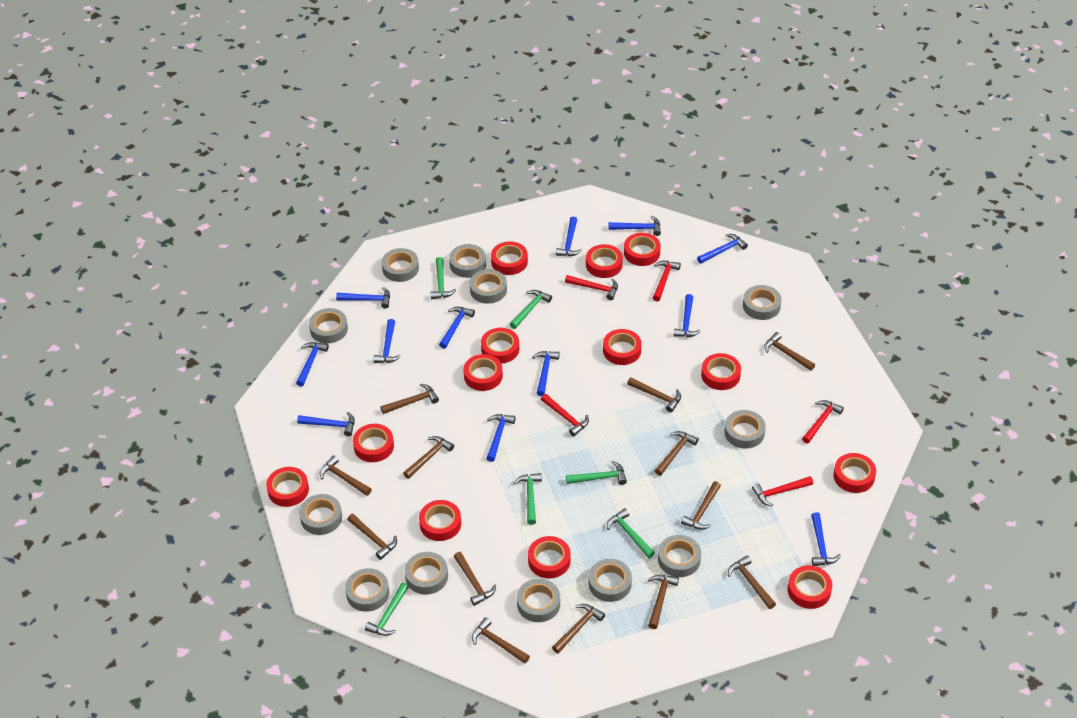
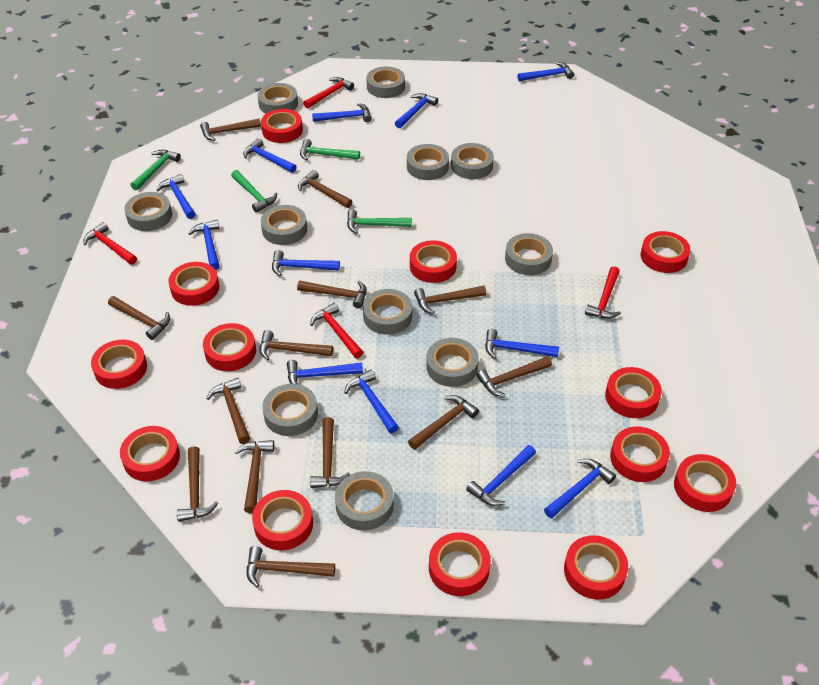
green hammer: [365,582,409,636] [431,257,456,299] [510,290,552,329] [514,473,542,525] [566,461,627,485] [607,508,655,558] = 6 -> [131,150,181,190] [231,170,277,213] [300,139,360,161] [347,209,412,234] = 4
grey tape: [299,494,342,535] [309,308,348,343] [345,568,389,612] [382,248,419,282] [405,552,448,595] [449,244,486,278] [470,269,507,304] [517,579,560,622] [589,559,632,602] [658,535,701,577] [724,410,766,449] [743,285,781,320] = 12 -> [124,192,172,231] [258,83,298,113] [261,205,307,245] [262,384,318,436] [335,471,394,530] [363,289,412,335] [366,67,405,98] [407,144,449,180] [426,338,479,387] [451,143,494,179] [505,233,553,275] = 11
red hammer: [541,394,589,436] [565,275,618,300] [653,261,681,301] [752,476,813,507] [802,400,844,444] = 5 -> [83,222,137,265] [303,77,354,109] [310,303,363,358] [585,267,621,319] = 4

